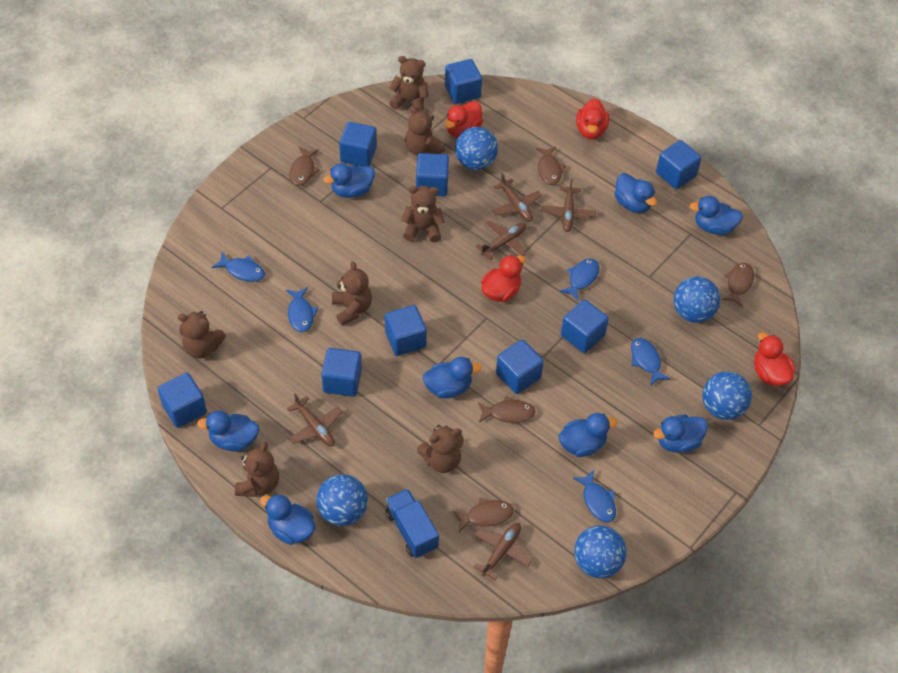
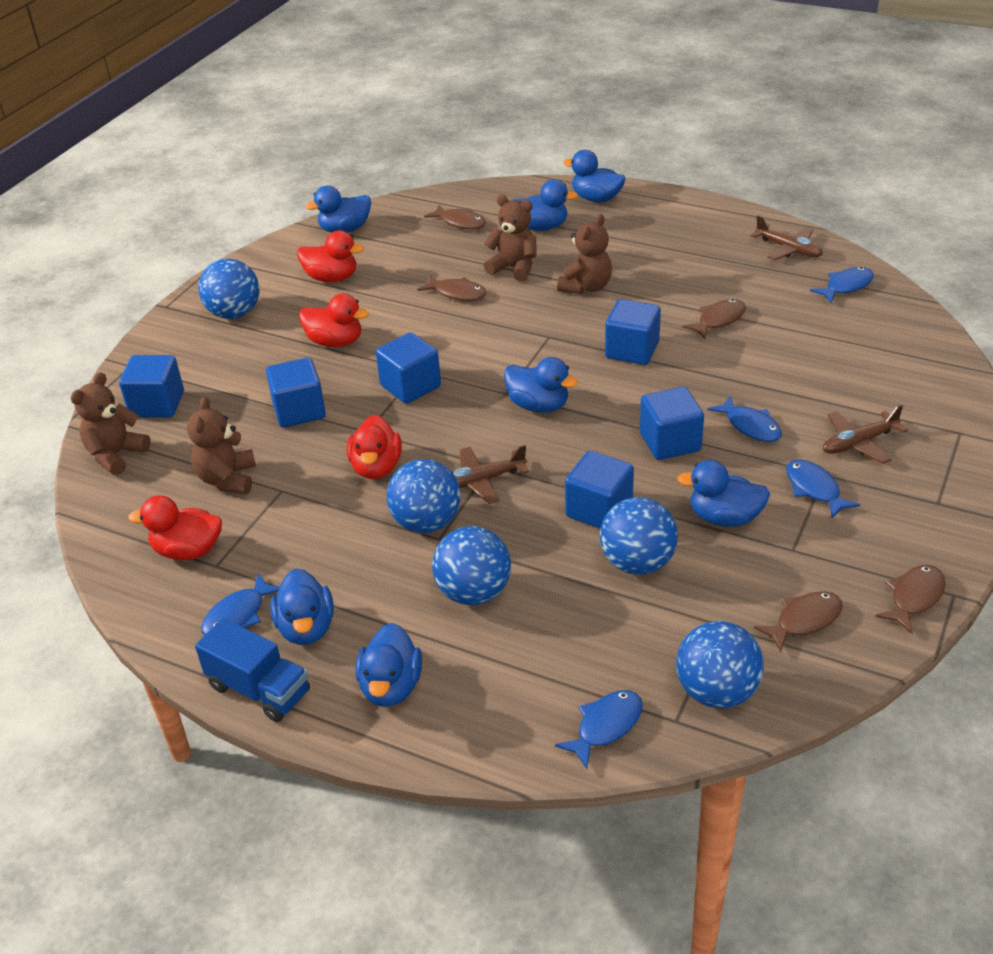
blue cube: [158,373,207,428] [321,348,362,397] [339,122,377,167] [385,305,427,356] [416,153,449,196] [445,59,482,104] [496,340,544,394] [561,299,609,353] [656,140,702,189] = 9 -> [119,355,184,417] [266,358,326,427] [376,332,441,404] [565,451,634,529] [605,299,661,365] [640,387,704,460] = 6
blue duck: [197,410,259,452] [260,494,315,545] [323,163,375,198] [422,357,481,399] [559,413,617,457] [614,173,657,213] [653,414,708,452] [689,196,743,235] = 8 -> [270,568,334,645] [305,186,371,233] [355,623,422,707] [504,357,578,413] [513,179,578,231] [563,150,626,202] [677,460,770,527] = 7
brown plane: [287,393,342,447] [474,523,532,580] [476,220,526,260] [492,173,542,222] [541,178,596,232] = 5 -> [452,445,529,504] [751,215,823,260] [823,405,908,464] = 3
brown teddy bear: [178,311,226,359] [235,442,279,497] [332,261,372,326] [389,56,429,111] [401,186,445,242] [405,106,445,156] [417,425,463,473] = 7 -> [71,372,151,475] [187,397,256,494] [484,195,536,282] [557,214,612,294] = 4

